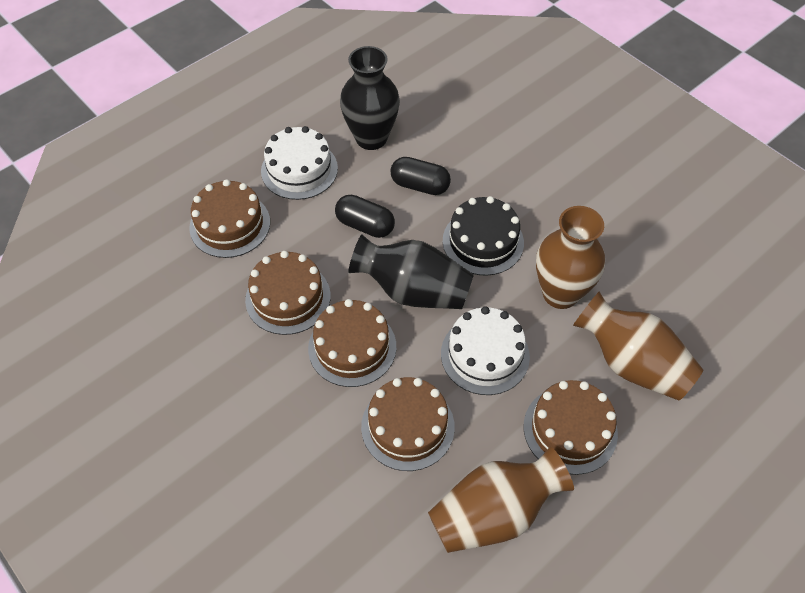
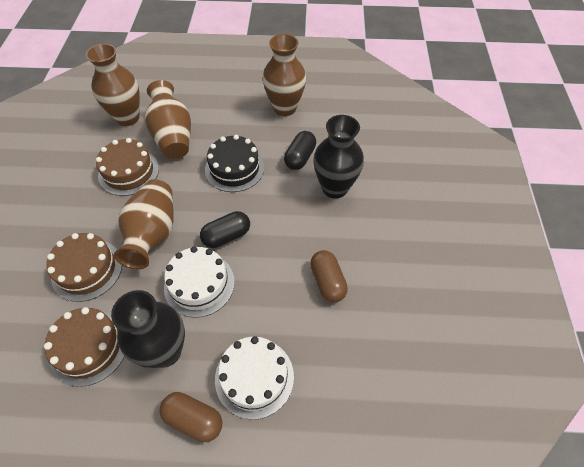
brown cake: [189,179,270,258] [245,251,331,335] [308,299,396,387] [361,377,455,471] [524,380,618,475] = 5 -> [44,307,125,387] [46,233,122,302] [96,138,159,196] = 3
brown capsule: none = 0 -> [159,392,222,442] [310,250,348,302] = 2
brown vase: [428,447,574,553] [536,206,605,309] [573,292,703,401] = 3 -> [86,44,140,126] [114,179,174,269] [145,80,191,159] [263,34,306,116] = 4

